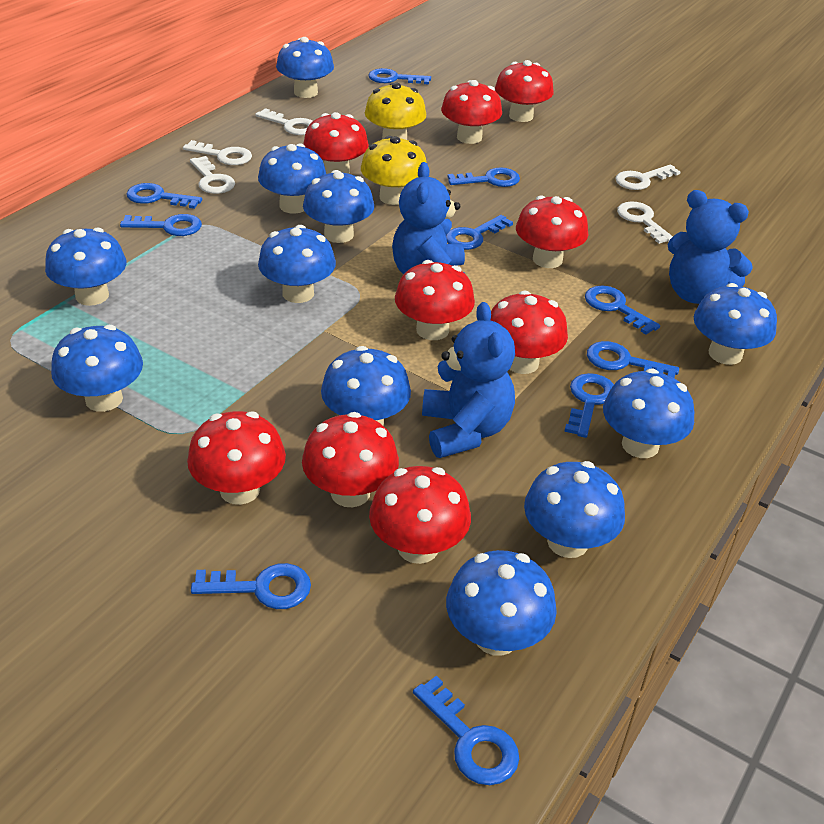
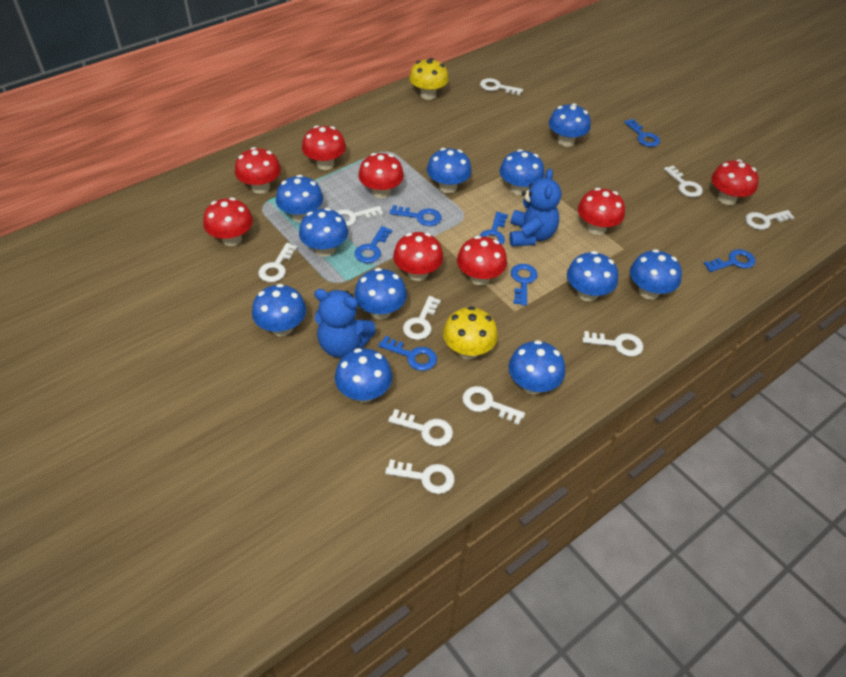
blue key: [120,214,202,236] [127,183,202,209] [191,563,311,609] [369,68,431,85] [413,676,519,785] [446,215,513,250] [448,167,520,187] [564,373,614,438] [585,286,660,334] [587,341,679,378] = 10 -> [355,226,392,263] [378,336,437,371] [389,205,441,226] [480,212,508,245] [511,264,538,306] [624,119,660,147] [704,249,756,272] = 7
blue teddy bear: [392,162,465,275] [422,302,515,458] [668,190,753,304] = 3 -> [314,289,376,358] [509,168,561,246] = 2
red mushroom: [187,411,286,505] [302,412,399,507] [303,112,369,174] [369,466,471,564] [395,260,475,340] [441,80,502,144] [491,290,568,374] [495,60,554,122] [516,195,588,268] = 9 -> [203,197,253,246] [235,147,281,194] [302,125,346,170] [358,153,404,198] [393,232,443,281] [457,236,507,285] [578,188,625,235] [711,159,759,205] = 8
white key: [183,140,252,165] [190,156,235,194] [255,108,312,135] [615,164,681,190] [617,201,673,244] = 5 -> [258,243,298,282] [336,206,383,227] [385,459,455,494] [388,409,453,446] [403,296,441,340] [462,386,525,425] [480,78,523,96] [583,331,643,357] [664,165,703,197] [745,210,795,230] = 10

